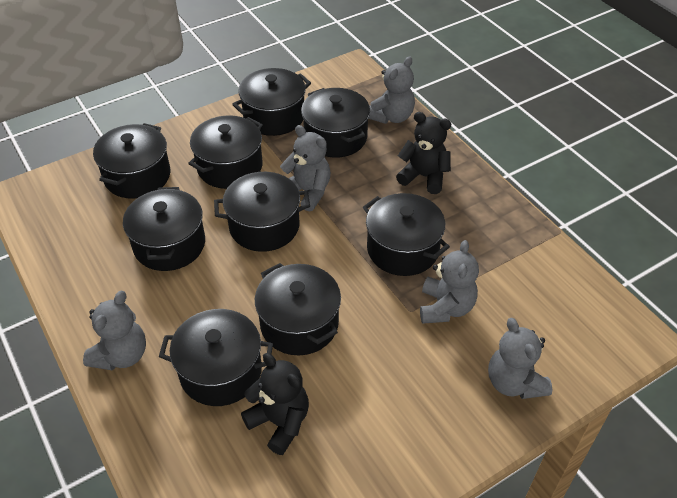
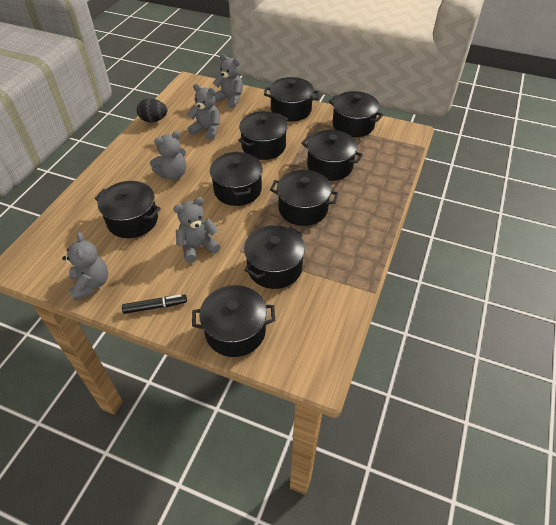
black egg: none = 0 -> [137,99,167,122] = 1
black marker: none = 0 -> [122,294,187,314] = 1
black teddy bear: [241,353,309,455] [396,112,451,194] = 2 -> none = 0

